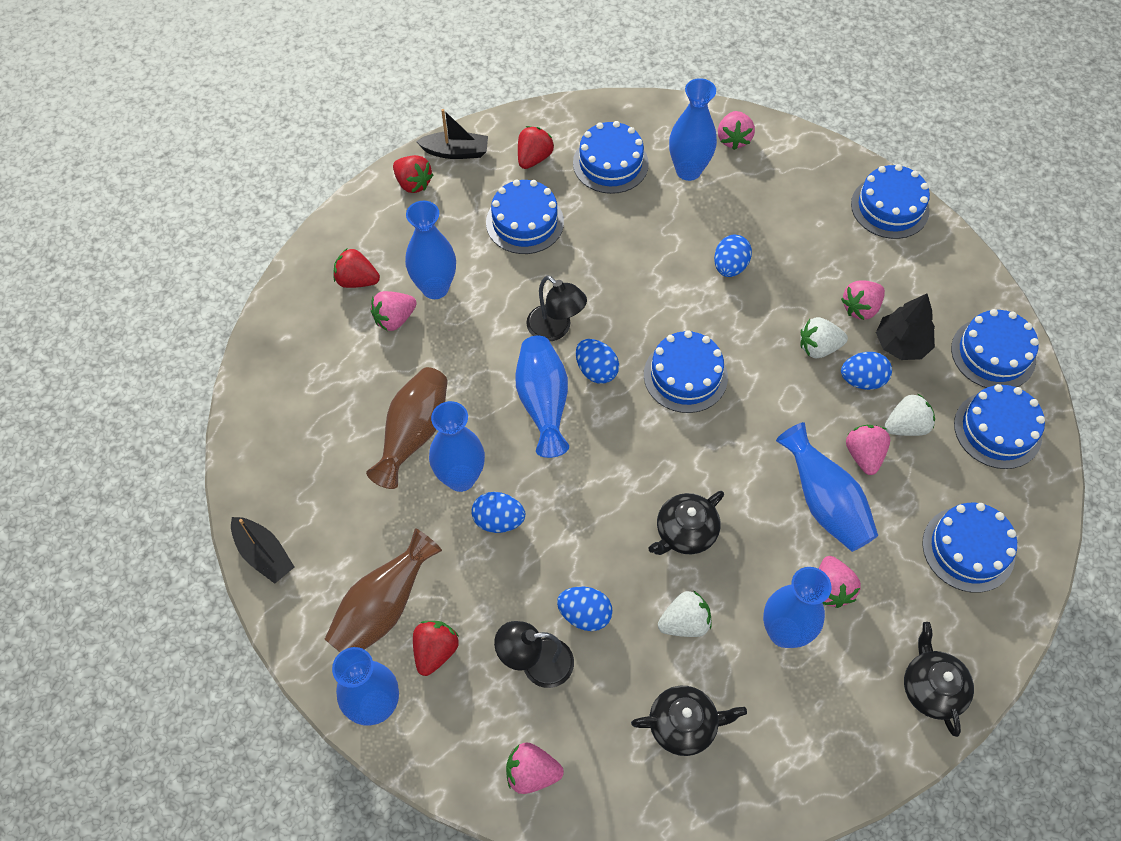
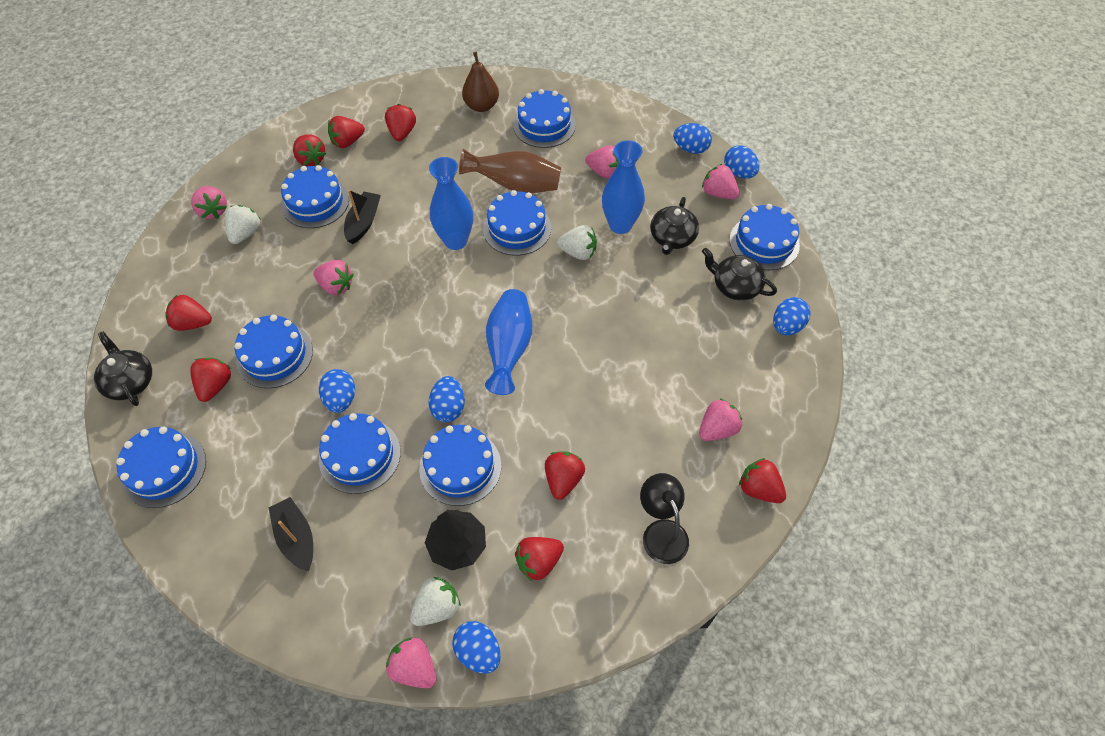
black lamp: [494,621,574,688] [526,275,587,341] = 2 -> [640,473,689,564] = 1
blue cake: [486,179,564,254] [573,121,649,194] [644,330,728,413] [851,164,930,239] [922,503,1017,593] [951,309,1039,388] [954,384,1045,469] = 7 -> [116,427,206,508] [234,315,313,388] [281,165,349,228] [319,413,401,494] [419,425,501,506] [483,190,551,256] [513,89,576,148] [729,204,800,270] = 8
blue egg: [471,492,525,533] [557,587,613,631] [576,339,619,384] [714,235,752,277] [841,352,892,390] = 5 -> [319,369,355,413] [429,376,465,422] [452,621,501,674] [673,123,712,154] [724,145,759,179] [773,297,811,335] = 6
blue vase: [332,647,399,726] [405,201,456,299] [429,401,485,492] [515,336,569,458] [669,78,717,181] [763,567,831,648] [776,422,878,552] = 7 -> [429,157,473,250] [485,289,532,395] [602,140,645,234] = 3
brown pear: none = 0 -> [462,52,499,112] = 1
brown vase: [325,528,442,652] [366,367,448,489] = 2 -> [459,149,561,193] = 1
red strawberry: [334,249,380,288] [393,155,433,193] [413,621,459,676] [518,126,554,169] = 4 -> [165,295,212,331] [190,358,231,402] [293,134,326,166] [328,116,365,148] [385,104,416,141] [515,537,564,581] [545,452,585,500] [739,458,786,503] = 8

